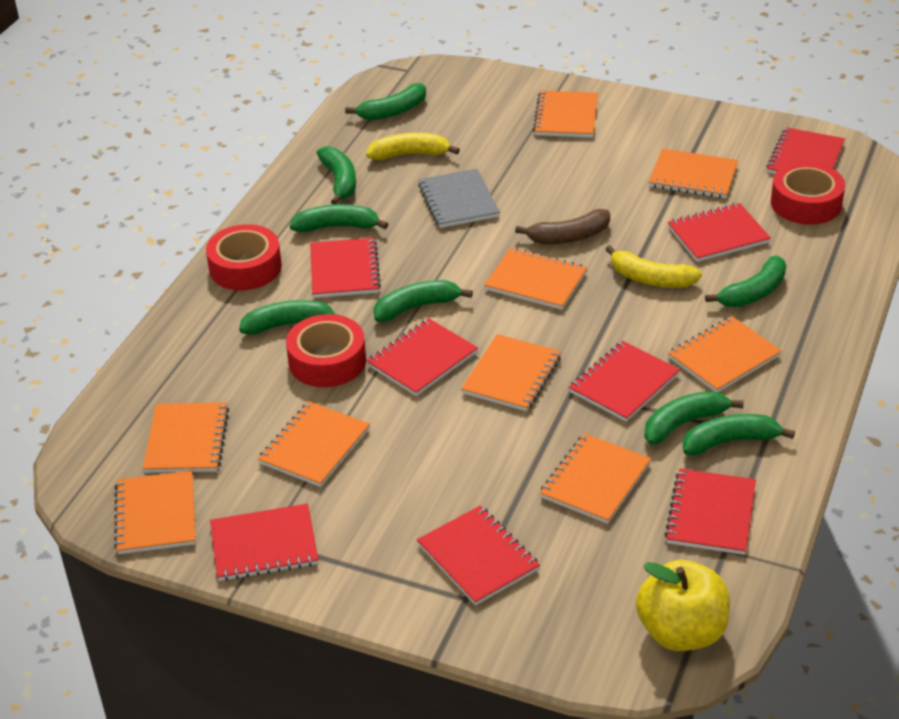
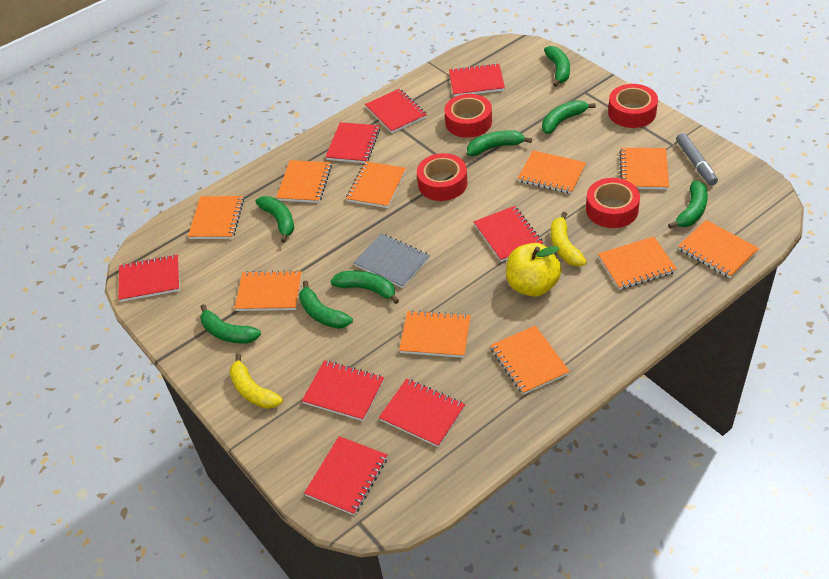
brown banana: [515,209,610,244] = 1 -> none = 0
grey marker: none = 0 -> [676,133,718,186] = 1
orange notebook: [114,470,196,554] [143,402,229,473] [258,401,370,487] [461,334,561,412] [484,248,587,310] [533,91,598,138] [540,433,651,524] [649,149,738,198] [668,316,782,393] = 9 -> [188,196,244,239] [234,270,302,311] [276,160,332,203] [346,161,406,208] [399,310,471,358] [490,326,570,395] [518,150,586,194] [598,237,677,290] [619,148,669,190] [678,220,759,278] = 10
red tape: [206,224,282,290] [286,314,366,387] [771,162,845,225] = 3 -> [417,153,467,201] [444,94,492,138] [586,178,640,228] [608,84,658,128] = 4

